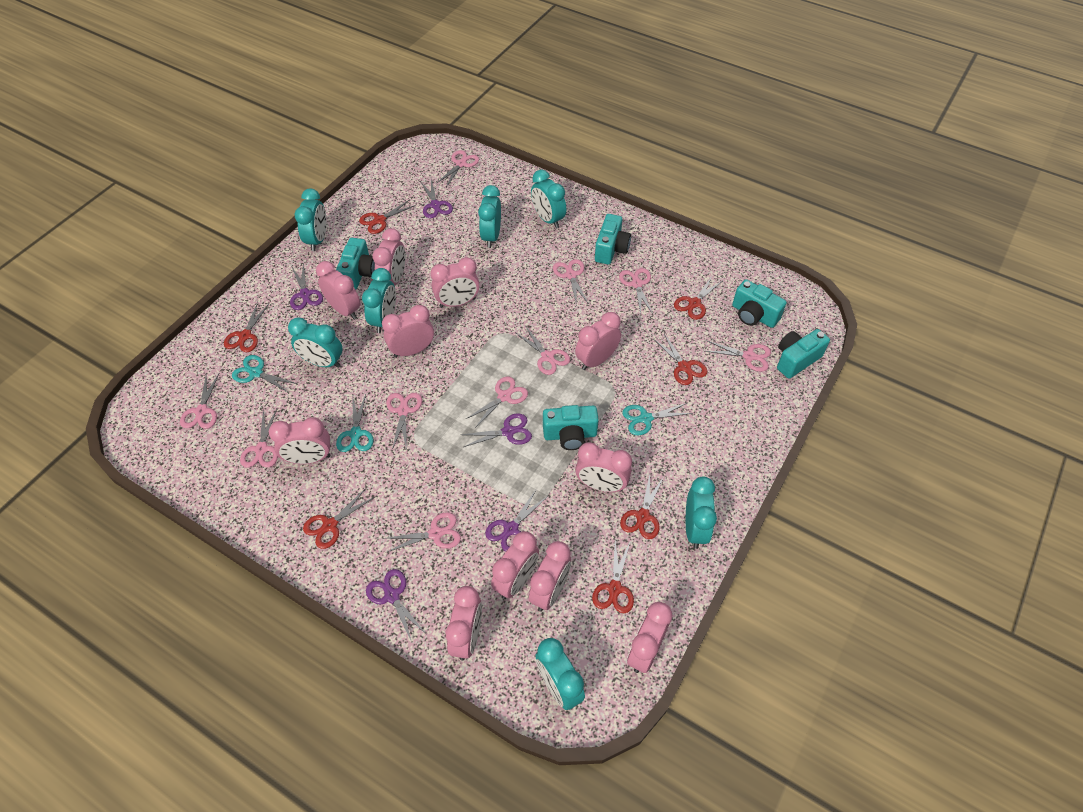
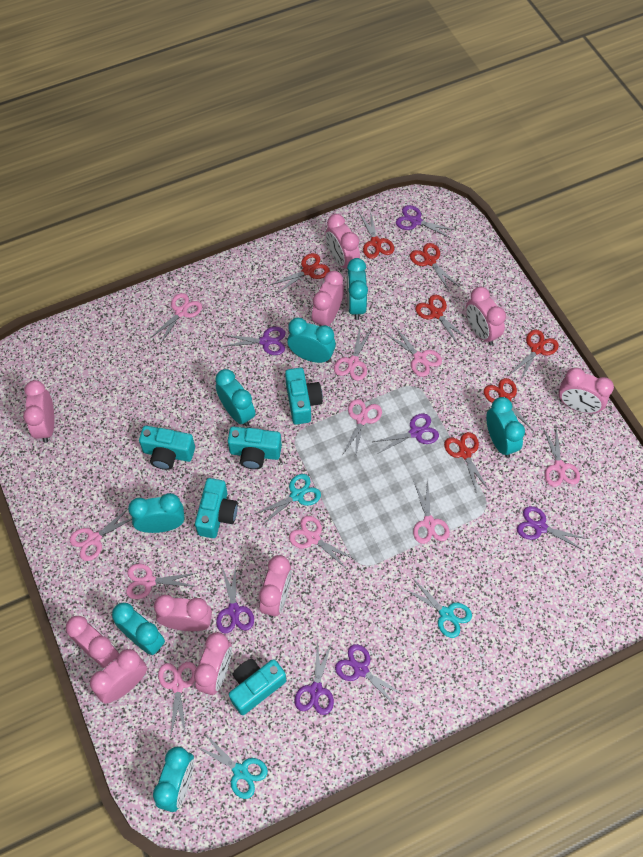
pink clock: [269,417,330,464] [316,261,360,320] [373,228,405,286] [382,305,434,358] [431,257,480,308] [446,586,482,660] [491,531,539,599] [529,541,571,611] [575,312,621,370] [575,442,632,492] [627,602,672,673] = 11 -> [23,380,54,443] [66,616,119,668] [90,649,147,703] [154,594,212,631] [194,632,232,695] [259,555,292,617] [312,271,344,327] [325,214,360,268] [466,287,506,345] [559,367,614,414] = 10
purple scissors: [290,263,323,310] [366,569,426,642] [420,179,453,218] [461,413,532,447] [485,488,548,552] = 5 -> [216,564,254,633] [224,327,285,355] [294,639,334,715] [335,644,405,708] [373,413,439,454] [396,205,455,239] [517,506,588,551] = 7

